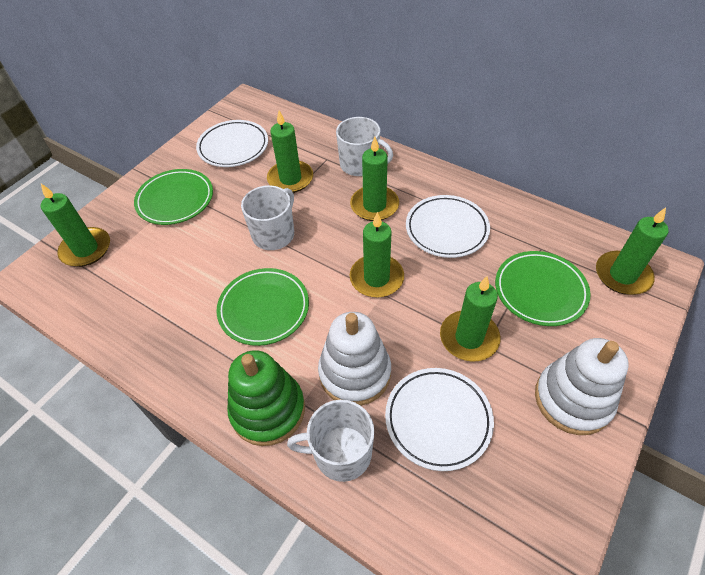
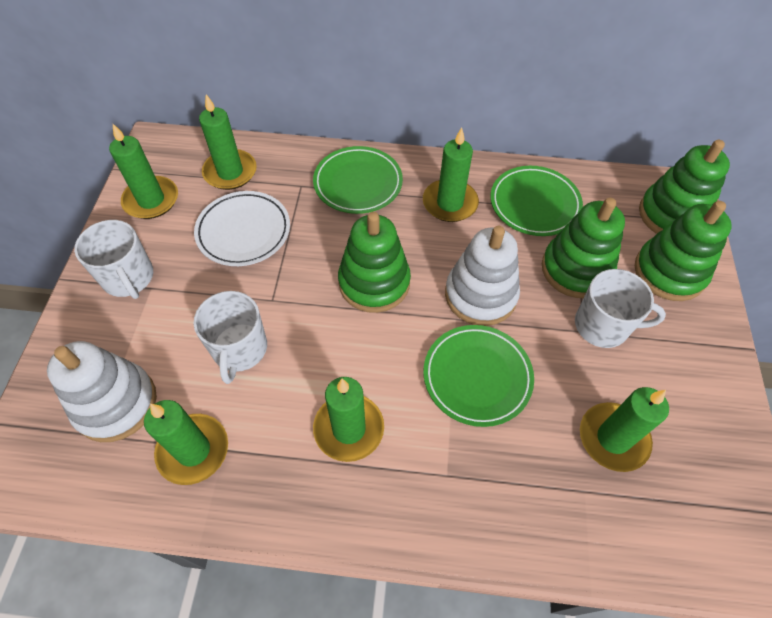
green stacking toy: [227,350,305,446] = 1 -> [338,212,411,313] [542,198,625,298] [635,201,732,301] [639,140,730,234] = 4
white plate: [196,120,268,167] [385,368,494,471] [406,195,490,258] = 3 -> [194,191,290,266] = 1

